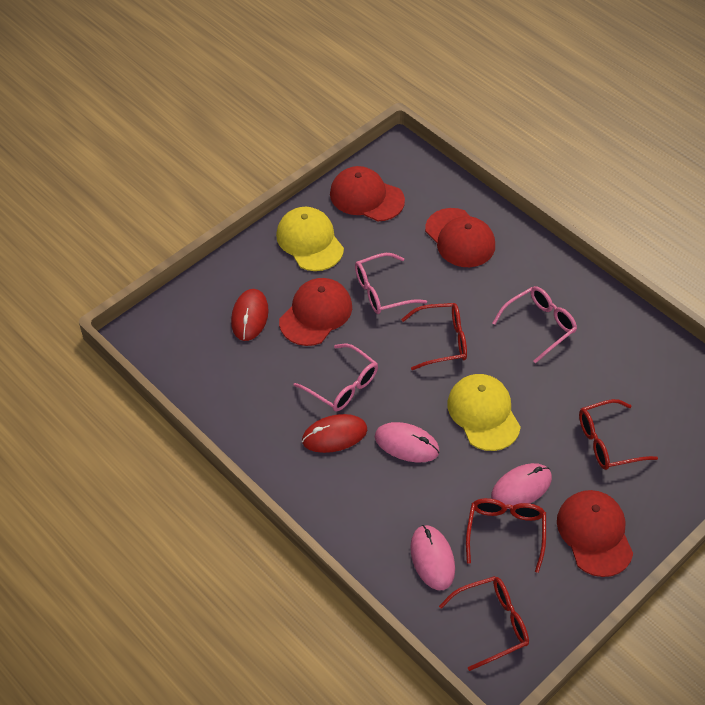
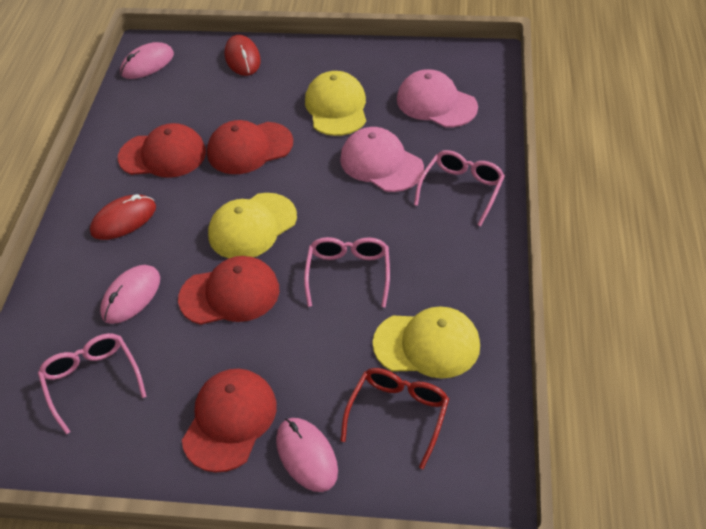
pink cap: none = 0 -> [340,127,424,192] [397,69,478,128] = 2
red glasses: [401,303,467,370] [439,576,529,671] [466,498,546,573] [579,399,658,470] = 4 -> [341,368,449,469] = 1
yellow cap: [276,207,344,271] [447,374,521,451] = 2 -> [208,193,297,258] [305,71,366,136] [373,306,480,379] = 3

